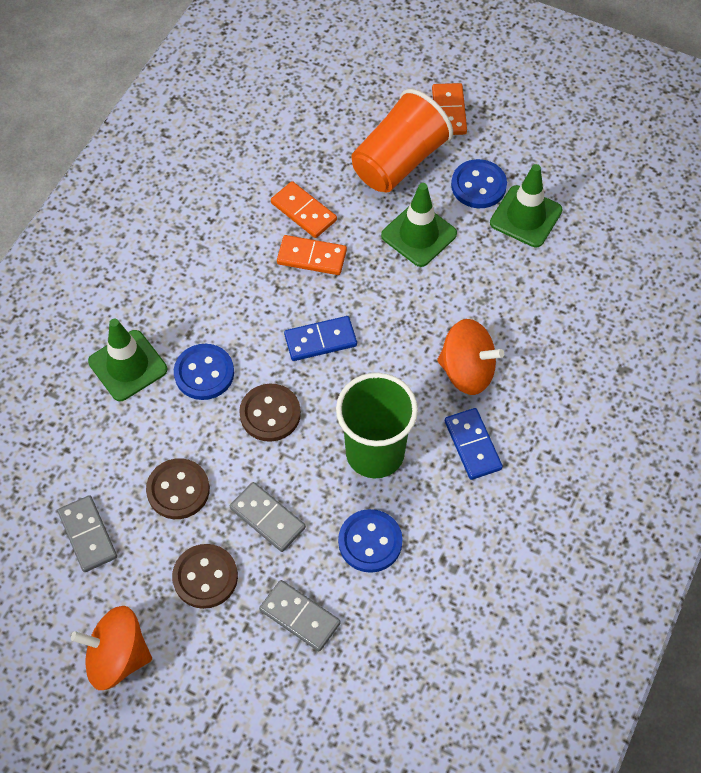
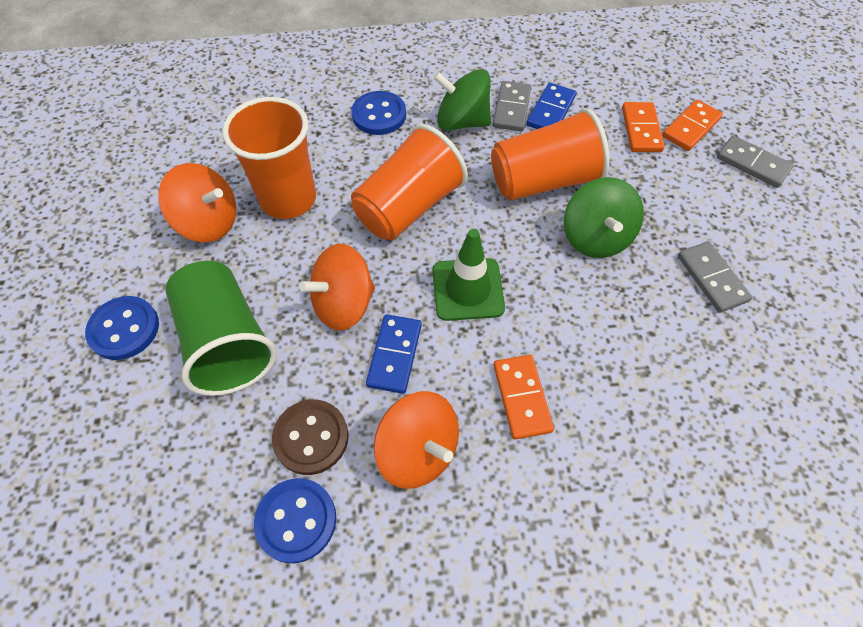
brown button: [146,458,210,519] [172,544,238,609] [239,384,301,442] = 3 -> [272,400,349,475] = 1
green spinning top: none = 0 -> [434,69,491,131] [564,177,644,258] = 2
green traffic cone: [88,319,167,401] [381,183,457,267] [490,164,563,247] = 3 -> [432,229,505,321] = 1
orange cup: [351,89,453,193] = 1 -> [222,97,316,219] [351,124,468,240] [491,108,610,200] = 3
orange spinning top: [71,606,152,690] [437,319,504,395] = 2 -> [159,163,236,242] [299,244,375,331] [374,391,459,489] = 3

